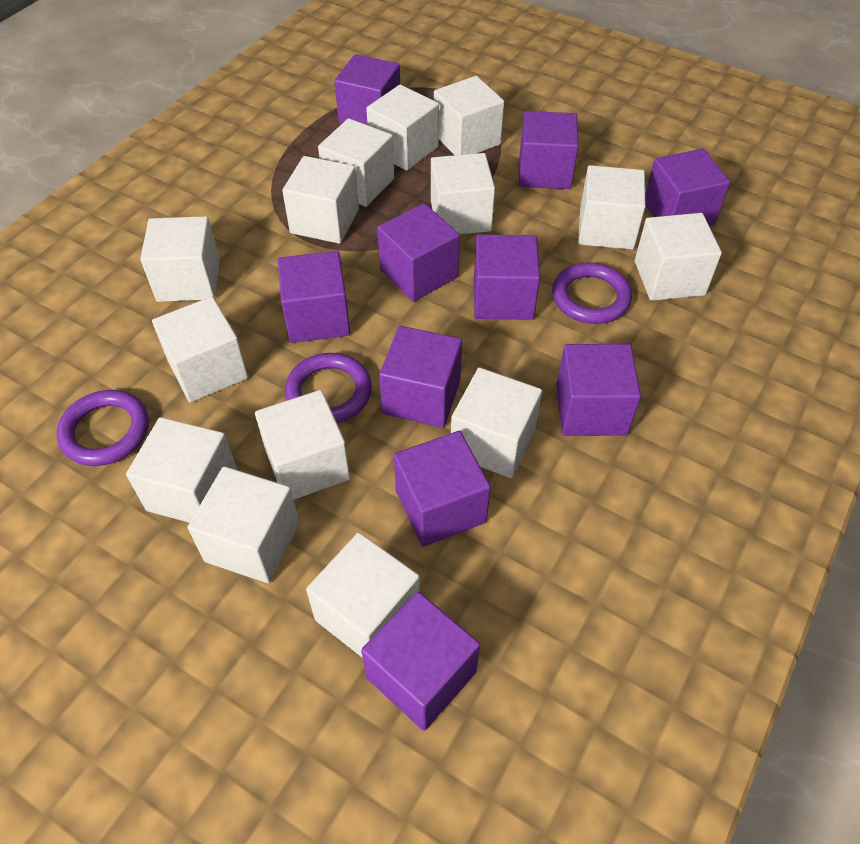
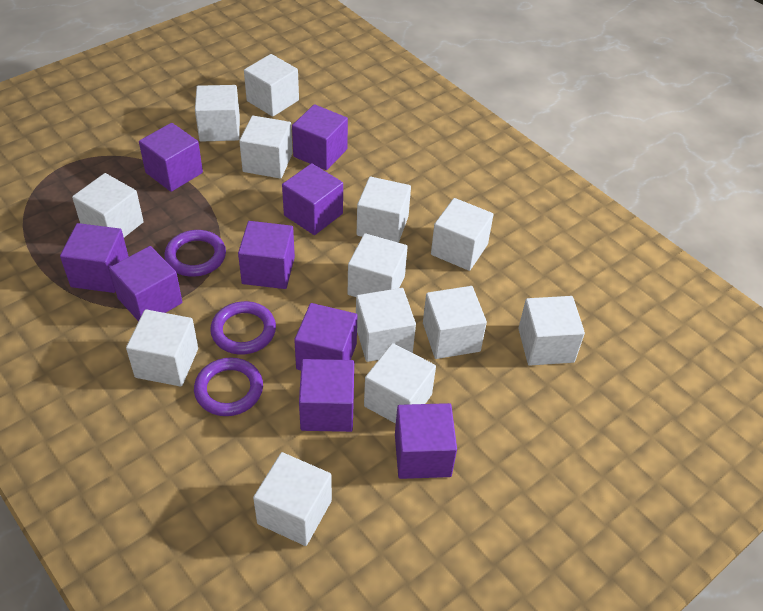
purple cube: [277,251,350,343] [334,54,400,125] [361,592,480,731] [377,203,460,301] [379,326,462,428] [394,431,491,547] [474,234,540,320] [519,111,579,189] [556,344,641,436] [645,149,730,226] = 10 -> [60,223,129,293] [109,246,182,321] [139,123,203,192] [238,221,295,289] [282,163,343,235] [292,104,348,170] [294,303,357,370] [299,359,354,432] [395,403,457,479] = 9
white cube: [126,417,237,523] [140,216,220,302] [152,297,248,402] [188,466,300,583] [255,390,350,500] [282,156,359,244] [306,532,420,657] [318,118,394,207] [366,85,439,171] [431,153,495,234] [434,76,504,155] [451,367,542,478] [578,165,645,250] [635,213,722,301] = 14 -> [72,173,144,237] [126,309,198,387] [195,85,240,141] [239,116,293,179] [244,54,299,117] [253,452,332,546] [348,233,408,297] [356,288,416,362] [357,177,411,243] [364,343,436,424] [423,286,487,359] [431,198,494,271] [518,296,585,365] = 13

